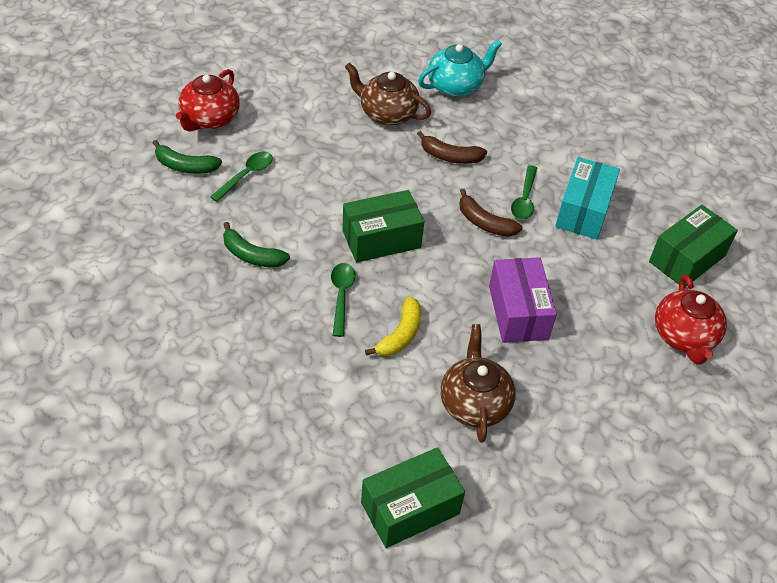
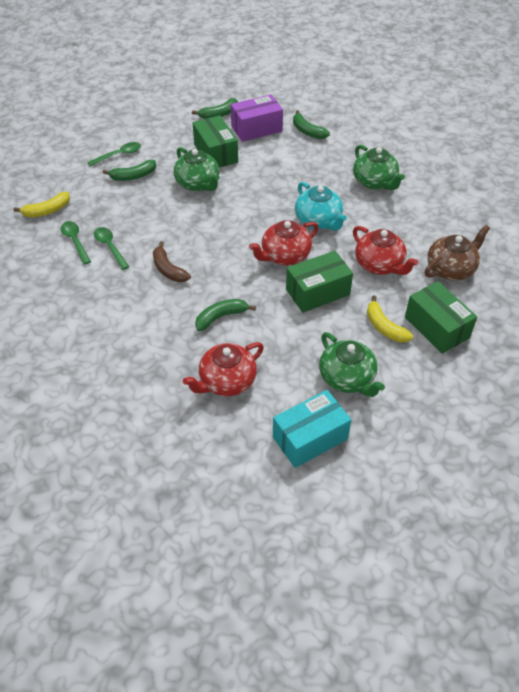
brown banana: [417,131,487,164] [459,189,522,237] = 2 -> [153,241,191,282] = 1
brown teapot: [345,63,431,125] [440,324,515,442] = 2 -> [425,225,490,281] = 1
green banana: [153,140,222,174] [223,222,290,267] = 2 -> [103,160,156,181] [192,98,238,119] [195,299,256,331] [293,110,330,139] = 4
green teapot: none = 0 -> [174,147,220,191] [319,332,385,397] [353,145,405,190] = 3
red teapot: [176,69,240,132] [655,275,727,365] = 2 -> [183,342,264,396] [249,220,319,265] [353,226,418,275] = 3
yellow banana: [365,296,421,356] = 1 -> [14,192,70,217] [367,295,413,342] = 2

